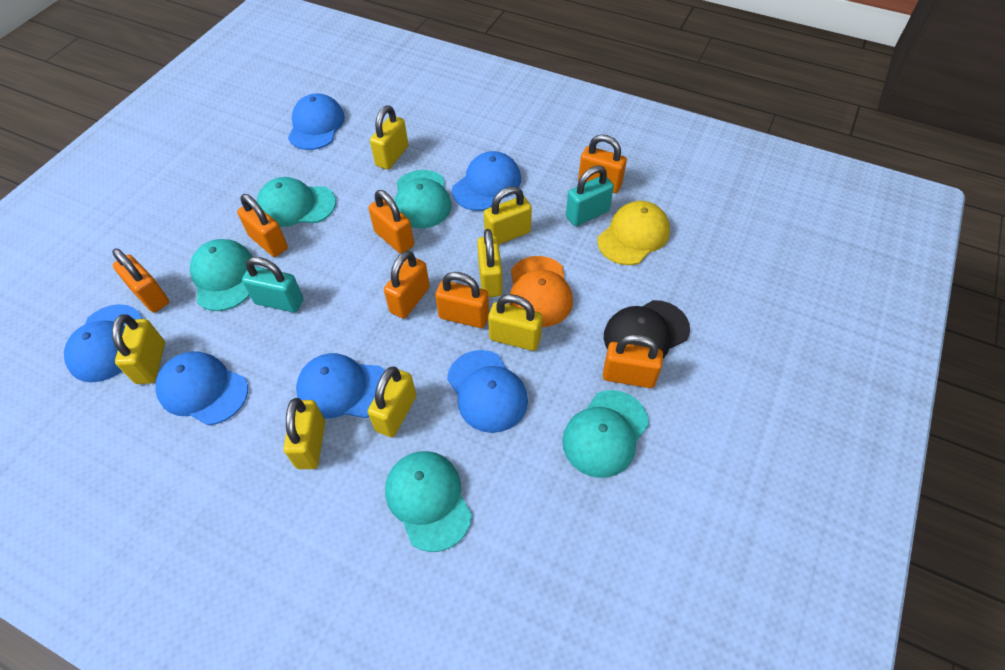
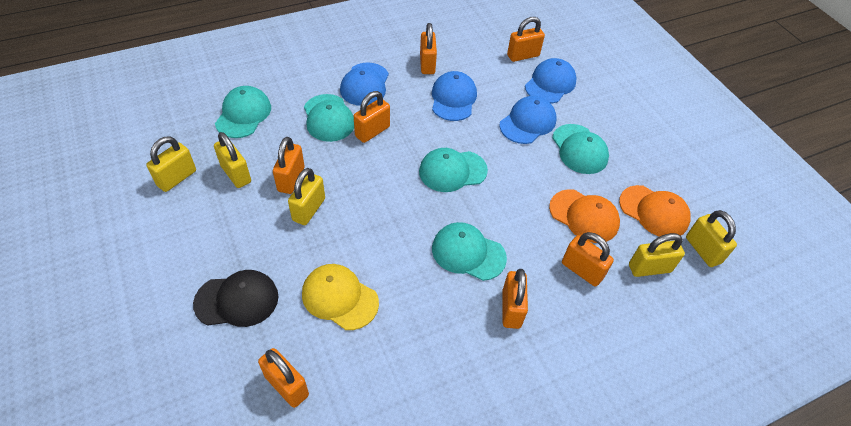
blue cap: [64,304,143,383] [156,351,248,425] [288,94,345,150] [296,353,385,418] [447,350,528,433] [452,151,521,211] = 6 -> [340,62,389,106] [432,71,477,121] [499,96,557,144] [525,58,577,103] = 4
orange cap: [509,256,573,327] = 1 -> [549,189,620,243] [619,185,691,237] = 2
turquoise padlock: [242,257,303,313] [566,165,614,226] = 2 -> none = 0
yellow padlock: [112,314,165,384] [283,398,325,469] [368,367,416,437] [370,105,408,170] [477,229,502,297] [484,186,532,244] [488,294,543,351] = 7 -> [146,136,196,192] [214,132,251,188] [288,168,325,225] [629,233,685,277] [686,210,737,267] = 5

